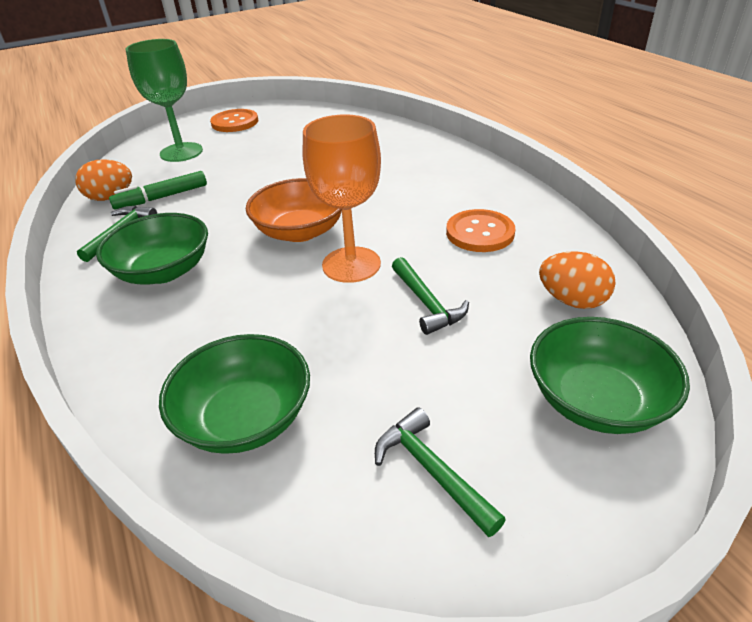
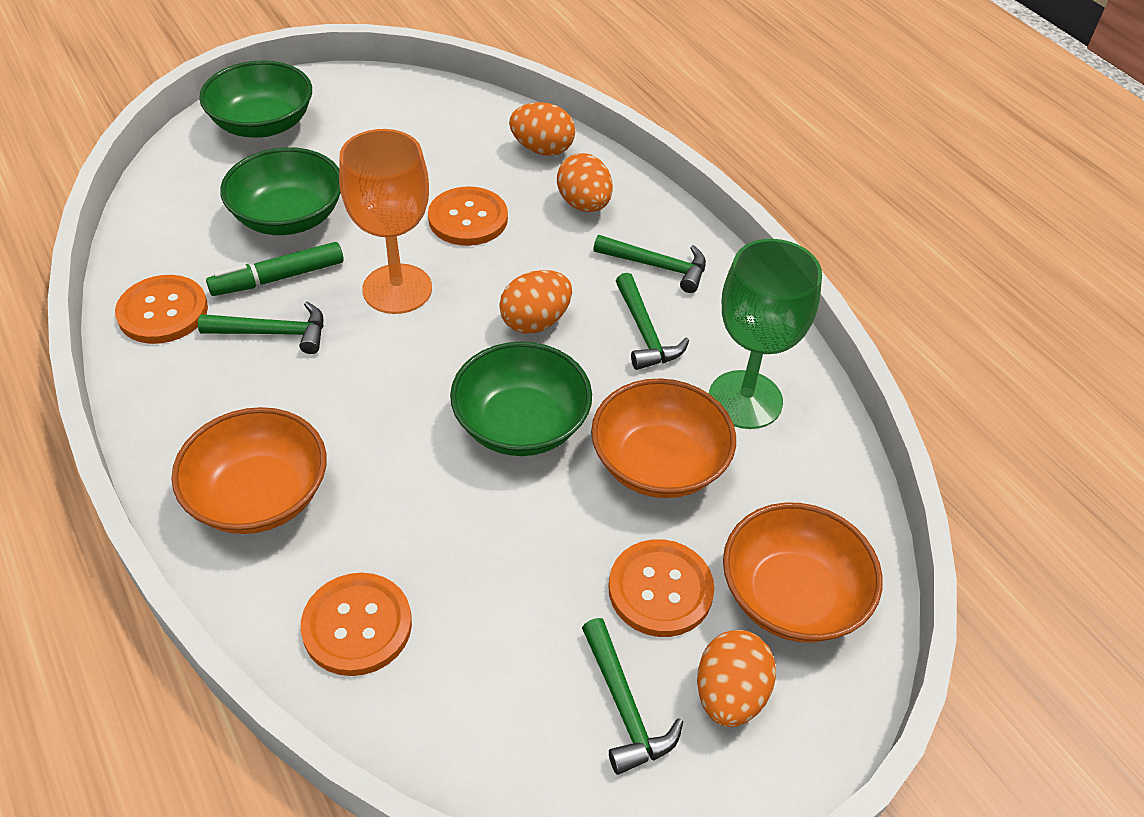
green hammer: [77,206,157,262] [375,407,506,537] [392,257,469,335] = 3 -> [198,302,323,354] [582,618,683,775] [594,235,706,293] [616,273,689,370] = 4
orange bowl: [246,178,342,242] = 1 -> [171,407,327,534] [591,378,736,498] [723,502,883,643] = 3
orange button: [210,109,258,132] [446,209,516,252] = 2 -> [115,275,208,344] [301,573,412,676] [428,186,508,246] [609,539,714,637] = 4
orange egg: [76,159,132,201] [539,251,616,309] = 2 -> [499,270,572,334] [509,102,575,156] [557,153,613,212] [697,630,776,727] = 4

